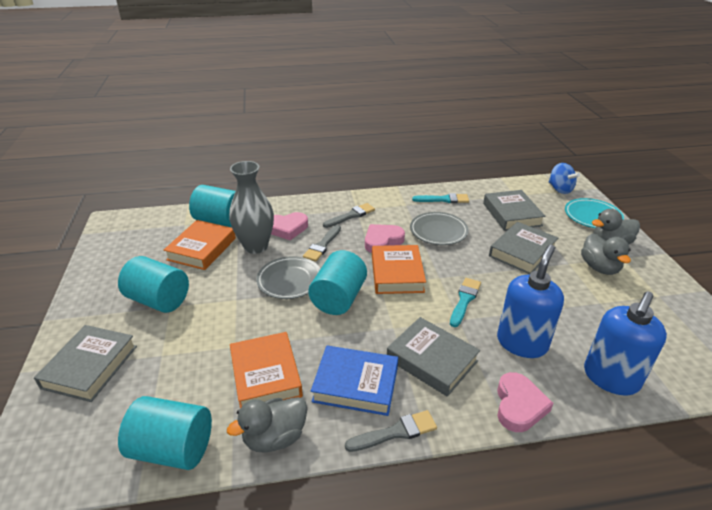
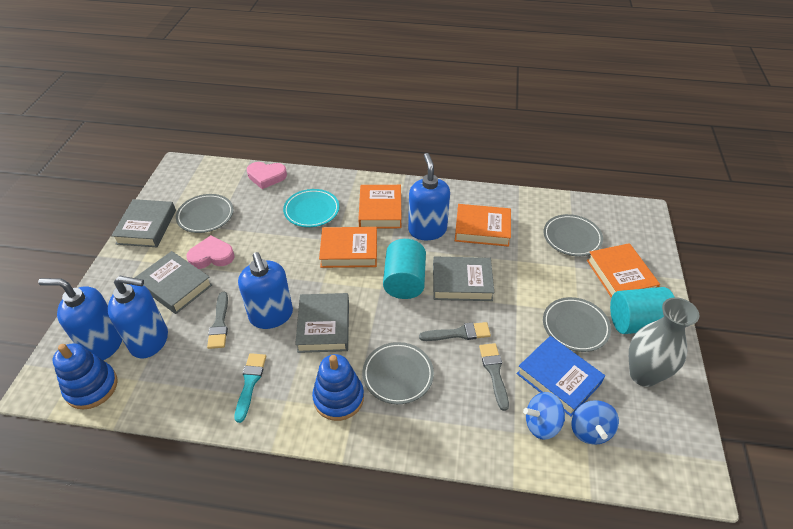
blue soap dispenser: [497,245,564,358] [584,292,667,395] = 2 -> [38,278,122,360] [107,275,168,358] [238,252,293,329] [408,153,450,240] = 4
blue spinning top: [549,163,580,194] = 1 -> [523,392,565,440] [571,400,619,445] = 2
blue stacking toy: none = 0 -> [53,343,118,410] [312,354,364,421] = 2
grey duck: [227,397,307,453] [581,233,631,275] [592,209,640,244] = 3 -> none = 0
grey plate: [256,256,320,299] [410,212,468,245] = 2 -> [176,194,234,233] [363,342,434,404] [543,297,611,352] [544,214,603,256] = 4
orange book: [164,220,236,270] [230,332,303,409] [372,245,426,294] = 3 -> [319,227,377,268] [358,185,402,228] [455,204,511,247] [587,243,660,298] = 4
pink heart: [271,212,308,240] [365,224,405,253] [497,372,554,432] = 3 -> [186,235,235,269] [247,162,287,189] = 2
turquoise brush: [412,193,469,203] [450,278,481,327] = 2 -> [234,353,266,423] = 1
turquoise cylinder: [118,256,189,313] [118,396,212,470] [189,185,235,228] [308,250,367,315] = 4 -> [383,239,426,299] [610,287,674,334] = 2

